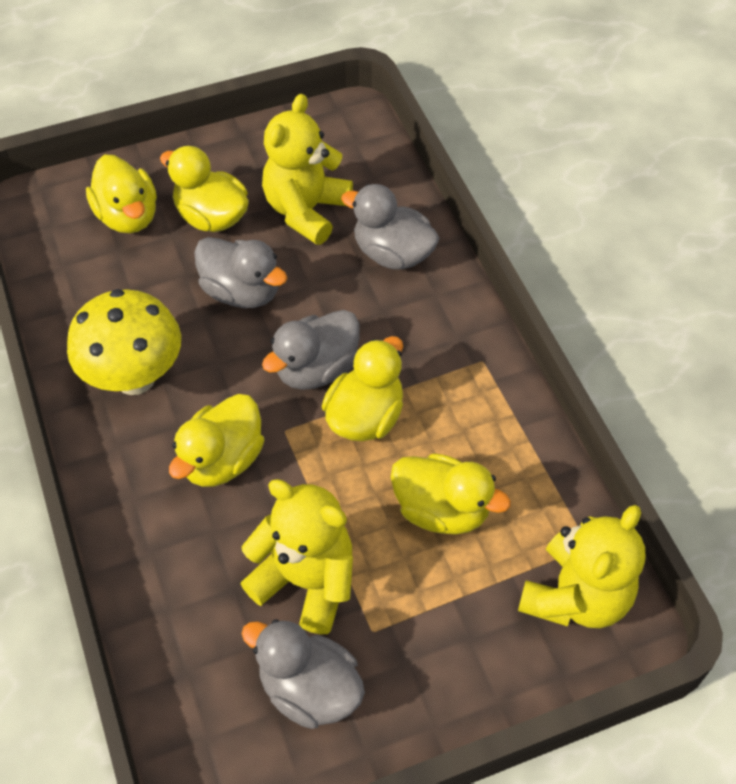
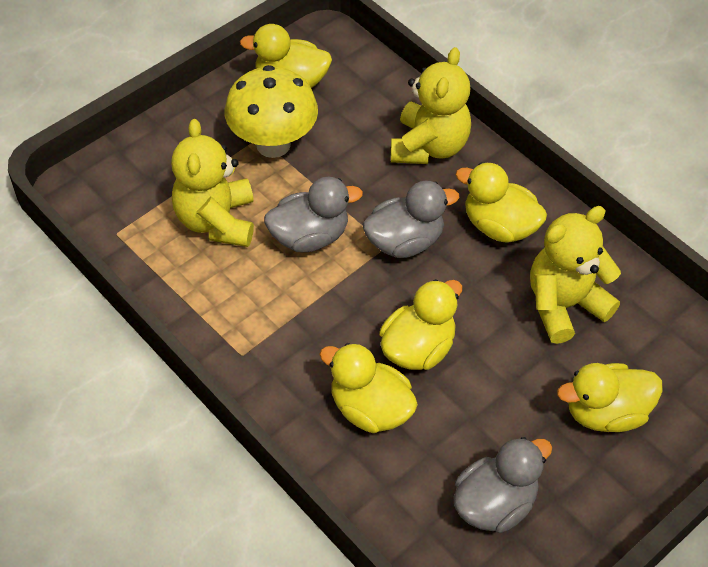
grey duck: [194,237,287,308] [241,619,365,729] [262,310,360,390] [341,184,439,269] = 4 -> [264,177,363,253] [363,181,459,258] [454,437,552,533] = 3

